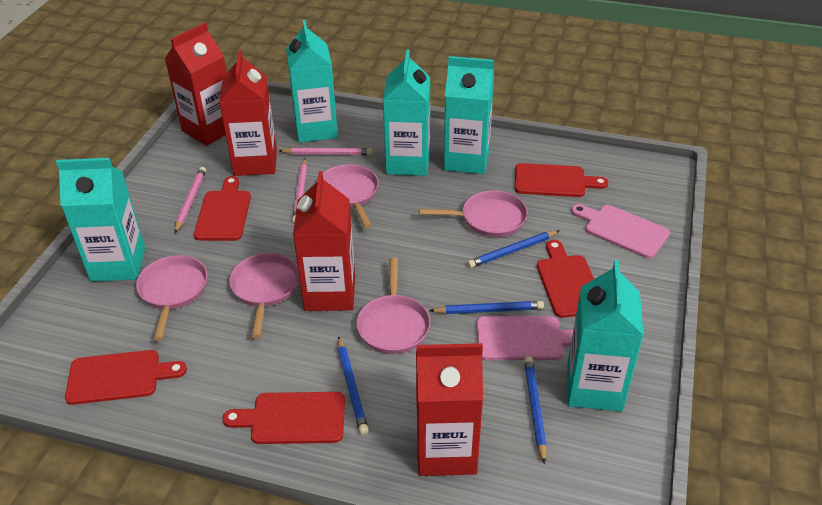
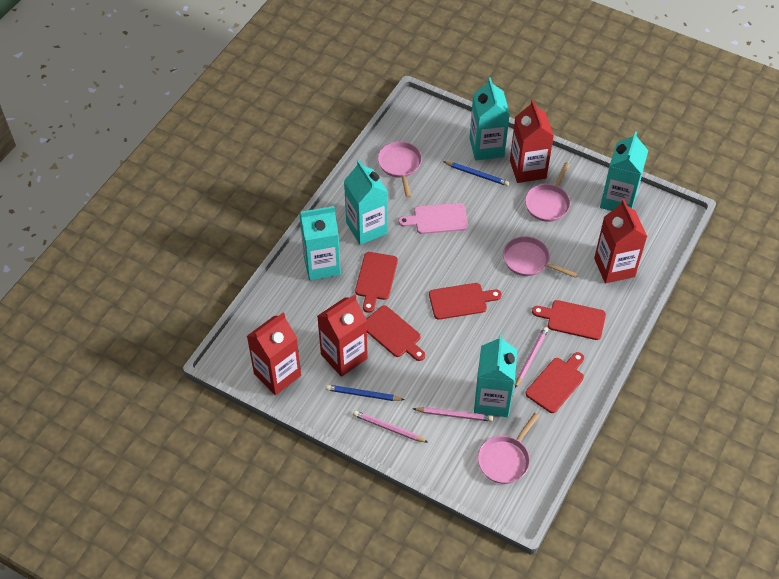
blue pencil: [338,336,369,435] [429,301,544,314] [467,230,559,268] [524,356,547,464] = 4 -> [326,385,404,401] [443,161,509,186] = 2
pink cutting board: [476,316,573,360] [571,204,670,258] = 2 -> [398,203,468,234] = 1
pink pan: [136,255,208,341] [229,253,299,338] [317,164,379,228] [356,258,431,354] [419,191,528,237] = 5 -> [378,142,422,198] [478,413,539,484] [503,236,577,278] [525,162,570,222] = 4

